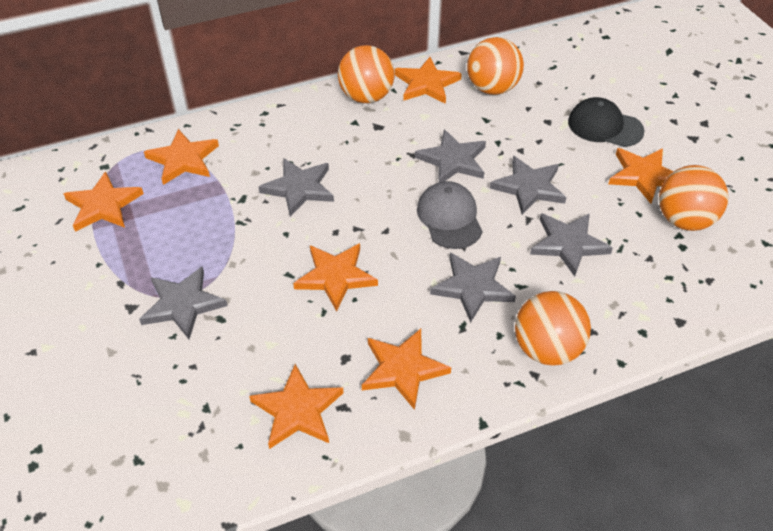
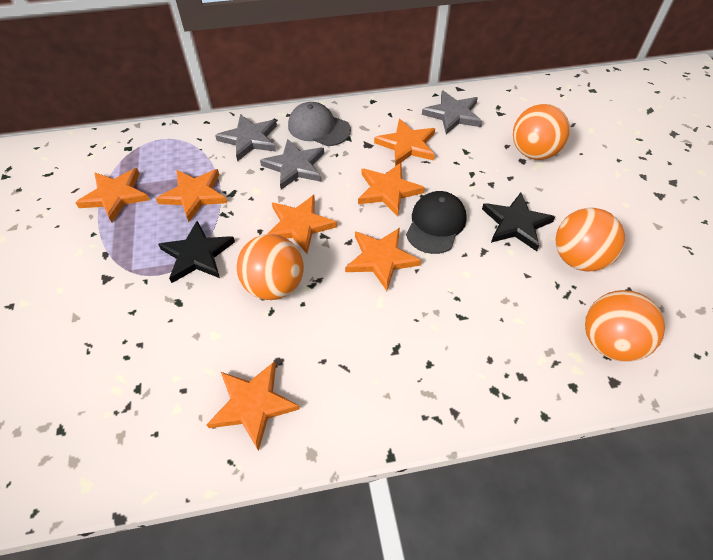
black star: none = 0 -> [158,221,235,283] [482,193,555,251] = 2
grey star: [139,266,228,339] [259,158,334,217] [415,129,486,182] [430,252,516,323] [490,156,567,215] [530,213,613,277] = 6 -> [215,114,277,161] [260,139,324,190] [422,90,482,134] = 3

